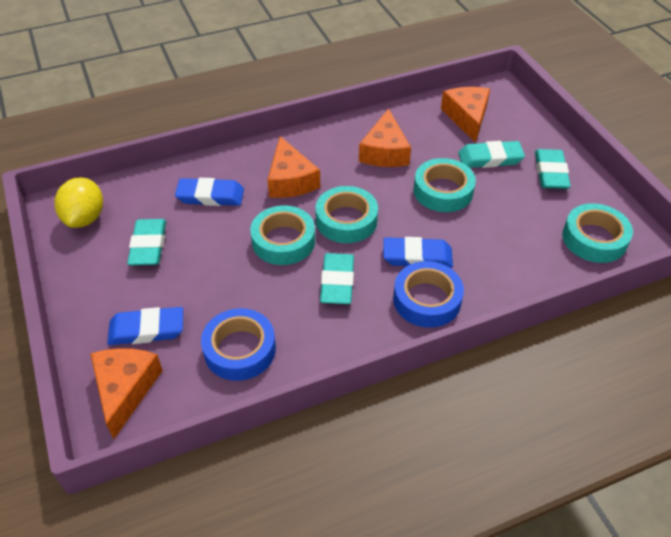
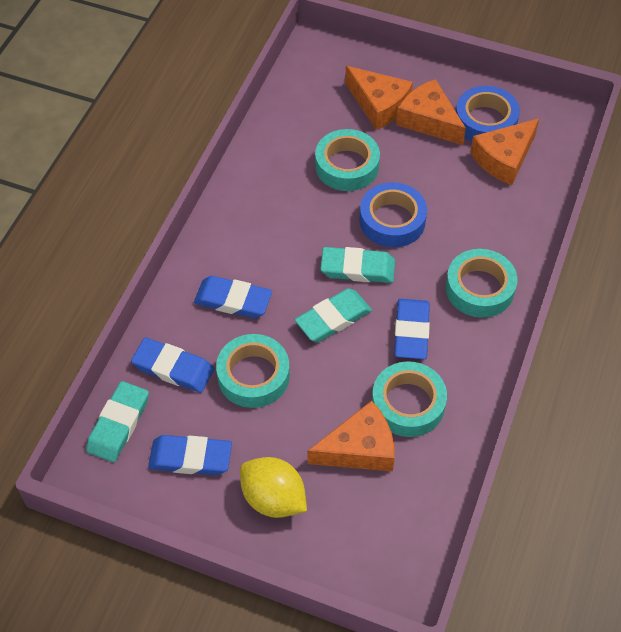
blue eraser: [107,307,183,345] [175,178,244,206] [383,237,453,268] = 3 -> [131,337,214,393] [148,435,232,475] [194,276,272,318] [394,299,430,359] = 4
turquoise eraser: [127,219,166,266] [320,253,354,304] [458,141,525,168] [535,149,571,189] = 4 -> [86,381,149,462] [295,288,372,342] [320,247,395,283] = 3

